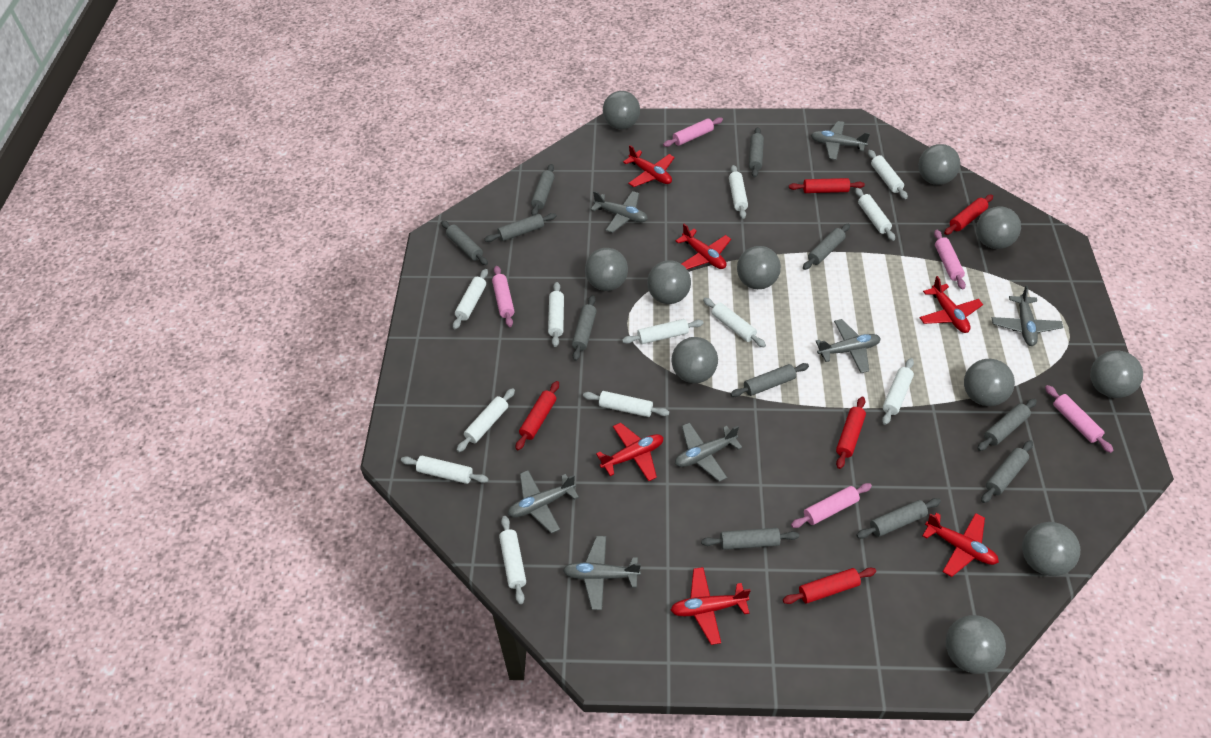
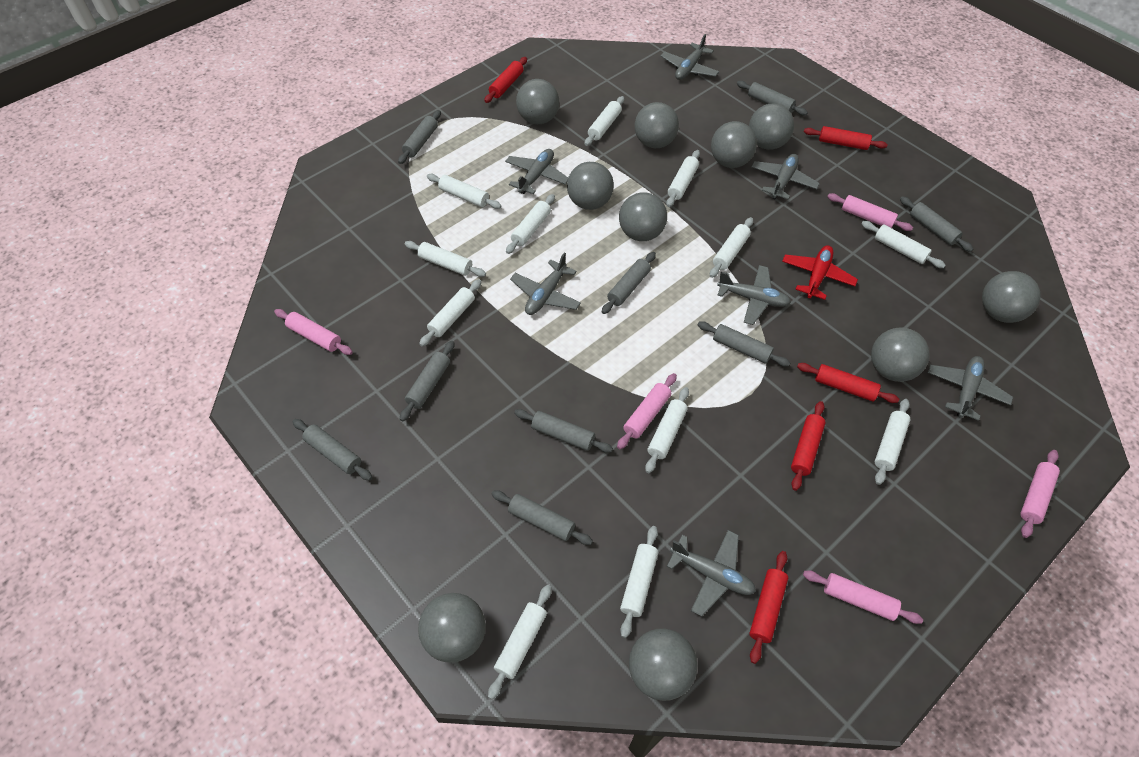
grey ball: [585,248,628,291] [603,91,640,129] [647,260,691,304] [671,337,718,383] [737,246,781,289] [918,144,960,185] [946,615,1006,674] [964,359,1015,406] [976,206,1021,249] [1022,522,1080,576] [1090,351,1143,398] = 11 -> [418,593,486,663] [516,79,559,124] [567,162,614,210] [619,192,667,241] [629,629,697,701] [635,102,679,148] [711,121,757,168] [749,103,794,150] [871,327,929,382] [982,271,1041,323] = 10
grey rolling pin: [441,220,488,265] [485,213,557,242] [531,164,555,216] [572,295,597,361] [701,528,799,550] [730,363,809,397] [749,127,764,178] [803,224,850,270] [856,498,941,539] [977,399,1037,451] [981,441,1033,503] = 11 -> [293,419,372,481] [398,110,441,164] [400,341,455,422] [491,490,593,545] [514,409,613,453] [602,252,656,314] [698,321,790,367] [737,81,808,116] [900,196,973,252] = 9
red plane: [596,423,663,481] [623,145,675,187] [670,567,751,645] [675,224,731,269] [919,276,983,333] [922,513,999,577] = 6 -> [782,245,858,300] = 1

